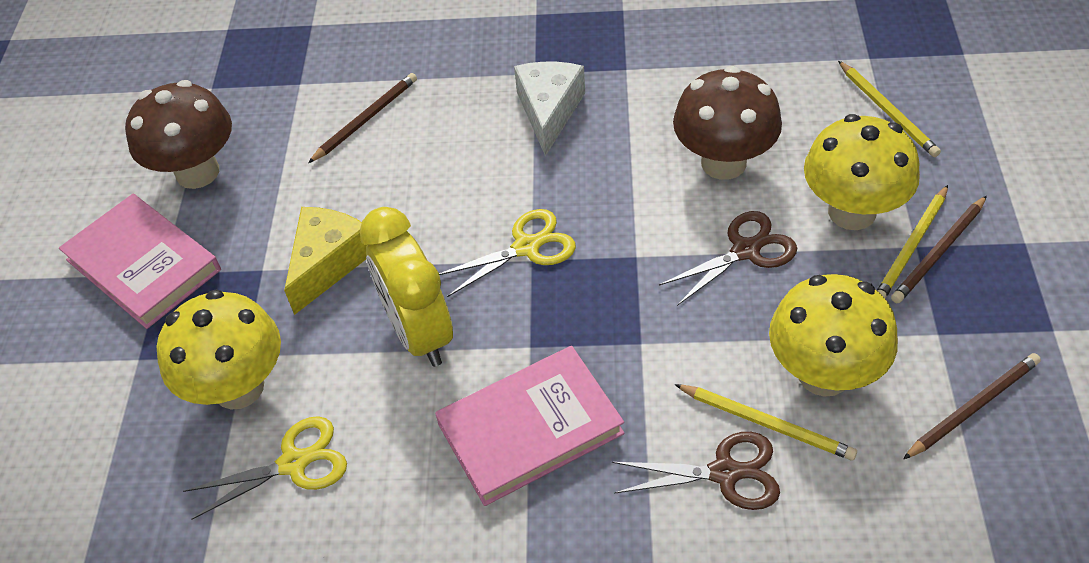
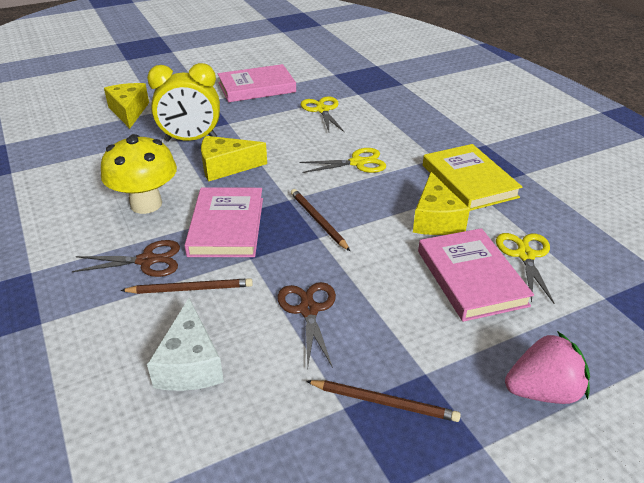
brown mushroom: [125,80,232,189] [673,66,782,180] = 2 -> none = 0
pink book: [59,194,221,329] [435,346,625,506] = 2 -> [184,188,263,257] [218,64,296,102] [418,228,534,322] = 3
pink strawberry: none = 0 -> [505,331,590,404] = 1
yellow book: none = 0 -> [423,144,522,211] = 1
yellow cheese: [284,207,368,315] = 1 -> [104,83,149,129] [201,136,267,181] [413,172,470,235] = 3
yellow mushroom: [157,290,281,409] [769,274,898,396] [804,114,920,230] = 3 -> [101,134,177,214] = 1
yellow pencil: [674,384,857,461] [838,61,941,157] [877,185,948,298] = 3 -> none = 0
yellow scissors: [183,416,347,520] [439,209,576,297] = 2 -> [300,148,386,173] [301,96,345,133] [496,233,555,304] = 3

